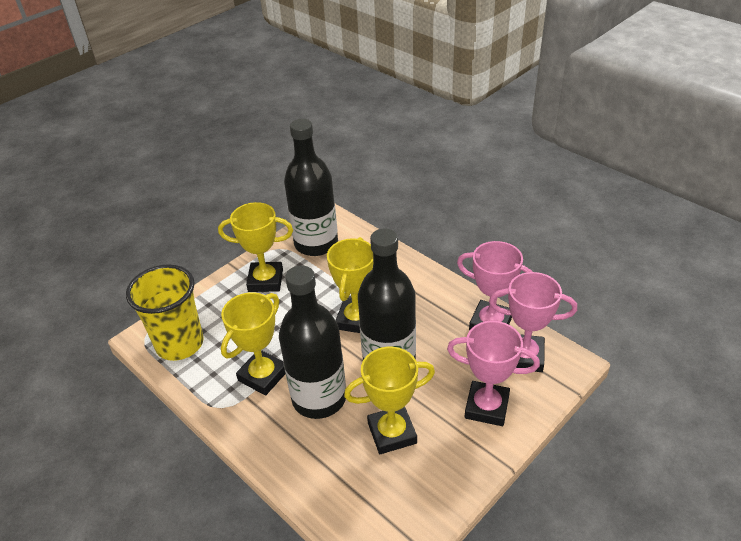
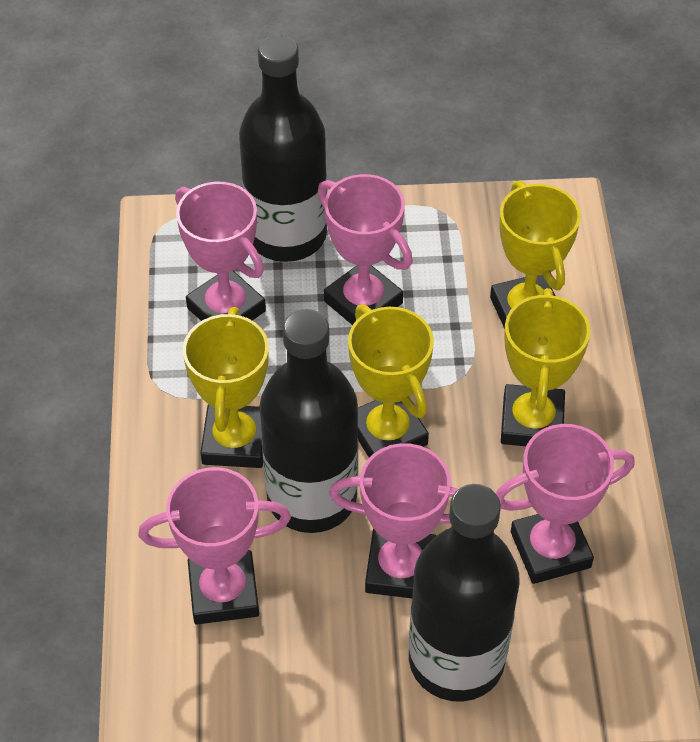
pink trophy: [447,321,540,426] [457,241,533,331] [489,272,577,372] = 3 -> [138,467,291,625] [175,182,266,321] [318,174,413,325] [329,443,458,598] [496,424,635,584] = 5
yellow cup: [126,264,204,361] = 1 -> none = 0

